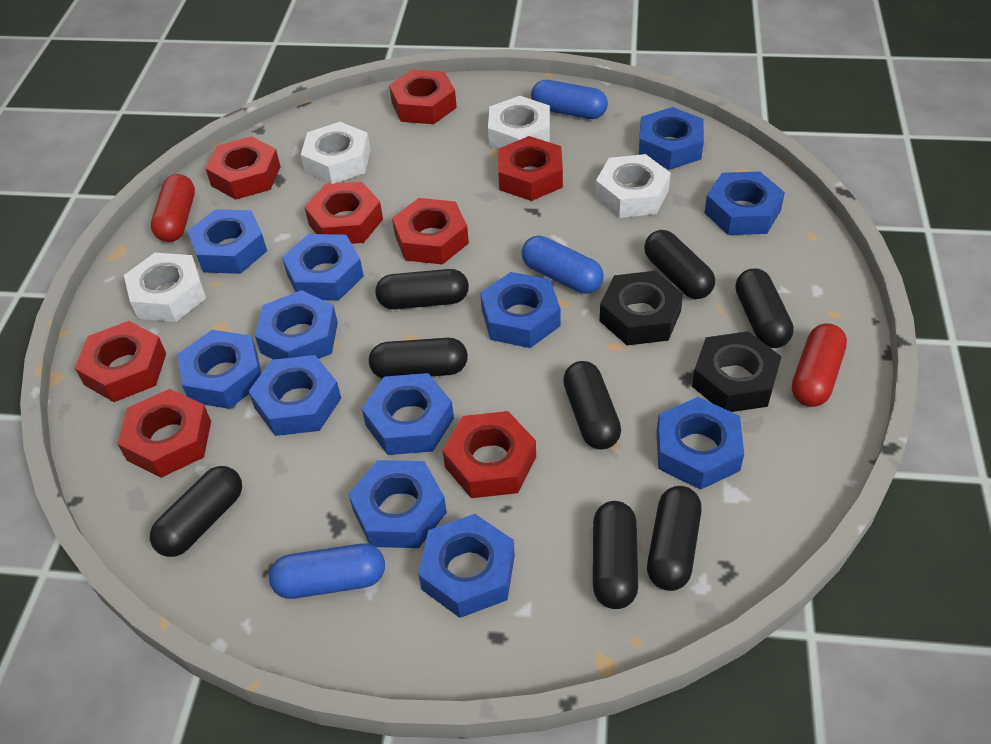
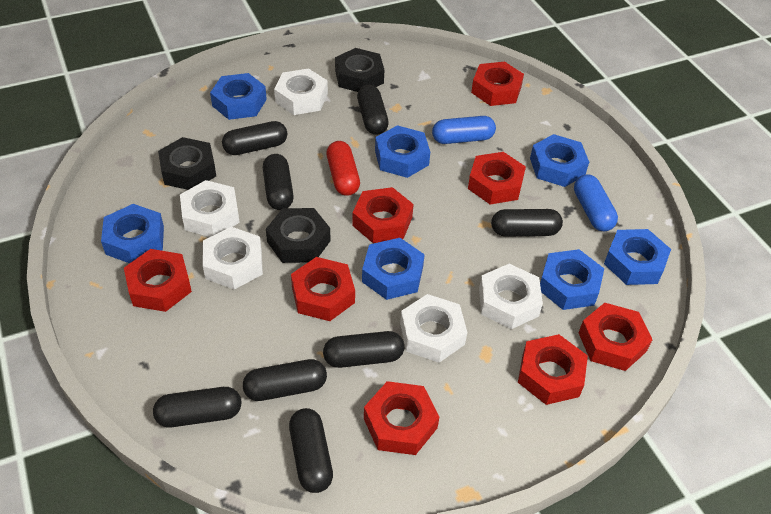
black nut: [600,271,683,345] [692,331,782,412] = 2 -> [158,137,216,190] [266,208,330,263] [335,48,384,92] = 3
blue capsule: [269,543,385,599] [521,236,604,294] [531,80,608,119] = 3 -> [432,116,496,144] [574,174,618,231] = 2
blue nut: [178,330,261,409] [187,209,267,274] [248,355,341,436] [255,290,338,360] [282,234,364,301] [348,460,447,548] [362,373,454,455] [418,514,515,618] [480,272,561,348] [639,107,704,170] [657,397,744,490] [704,172,785,235] = 12 -> [101,204,164,263] [210,73,267,120] [362,238,425,300] [375,125,430,178] [530,134,589,187] [540,249,604,310] [604,229,671,285] = 7
red capsule: [151,174,195,242] [792,323,847,407] = 2 -> [326,141,360,196] = 1
white nut: [124,253,206,322] [301,122,371,184] [488,96,550,149] [595,154,671,218] = 4 -> [180,180,240,237] [203,227,263,290] [274,68,328,115] [400,294,467,363] [479,264,543,329] = 5

